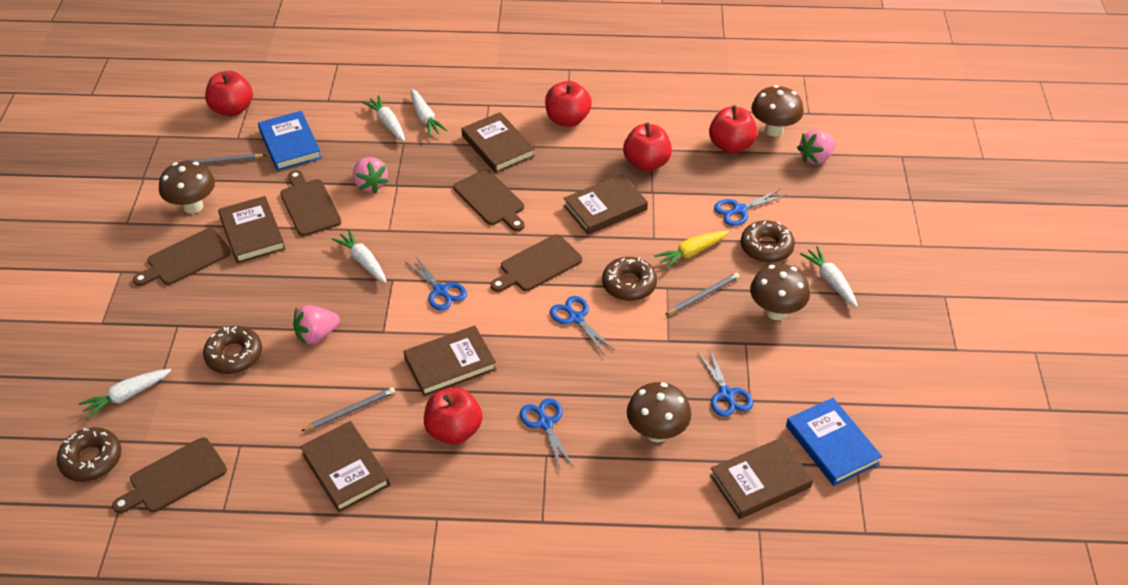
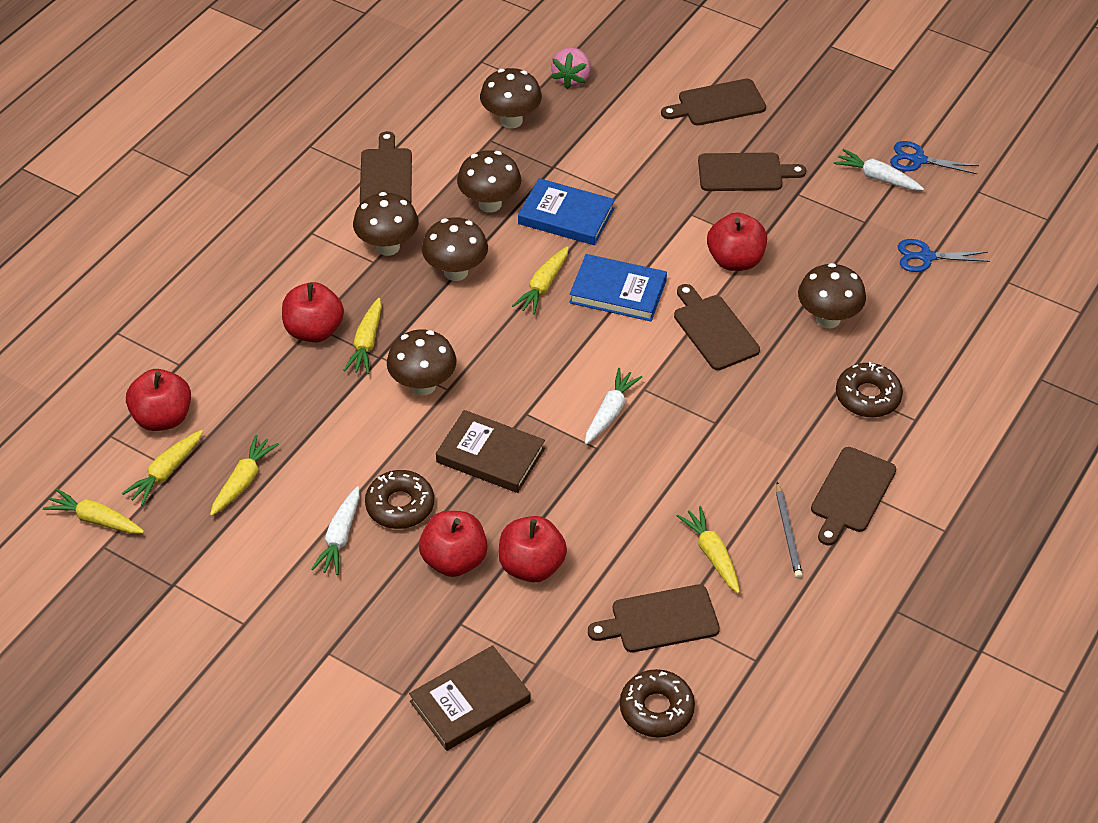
blue scissors: [406,257,467,311] [520,398,574,471] [550,296,615,354] [698,349,753,417] [714,189,787,226] = 5 -> [890,141,979,174] [898,239,990,272] = 2
brown book: [218,196,285,264] [300,421,390,512] [404,326,496,396] [462,112,535,173] [563,174,648,235] [710,437,813,519] = 6 -> [409,645,531,751] [436,410,545,493] = 2
brown cutting board: [112,437,227,513] [133,228,231,286] [280,170,341,236] [453,169,525,231] [491,234,582,292] = 5 -> [360,131,412,203] [588,584,720,652] [661,79,766,126] [674,284,760,370] [698,153,806,191] [811,447,896,546] = 6
brown donut: [57,427,121,482] [203,326,262,374] [602,257,657,301] [741,220,795,263] = 4 -> [365,470,434,529] [620,669,695,738] [836,362,903,417] = 3
brown mushroom: [159,161,215,214] [627,382,692,442] [750,264,810,320] [751,85,804,137] = 4 -> [353,192,419,256] [387,329,456,395] [422,217,488,281] [457,150,521,213] [480,68,542,129] [798,263,866,328] = 6
grey pencil: [180,153,266,164] [301,387,395,431] [665,273,740,315] = 3 -> [776,482,803,579] = 1
pink strawberry: [293,305,340,345] [353,157,389,193] [797,130,836,165] = 3 -> [551,48,590,89] = 1
white carrot: [79,369,171,419] [332,229,387,283] [362,95,405,141] [411,89,448,137] [800,246,858,307] = 5 -> [311,486,360,575] [585,368,642,444] [834,149,924,190] = 3
yellow carrot: [654,231,729,269] = 1 -> [43,488,144,534] [122,430,203,506] [210,435,279,516] [344,298,382,374] [512,246,569,315] [677,506,740,593] = 6

